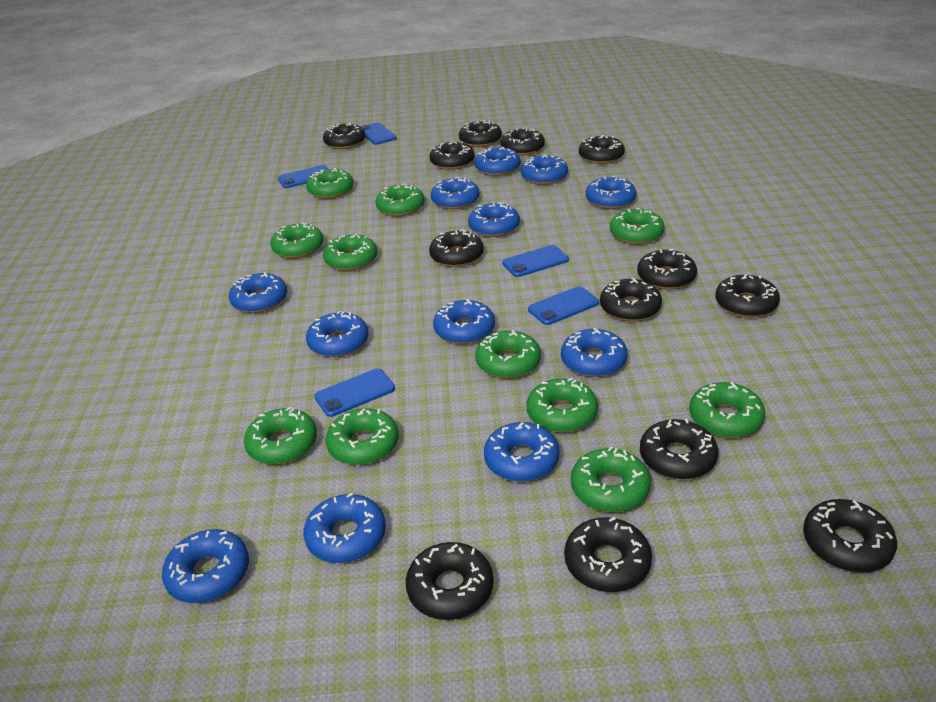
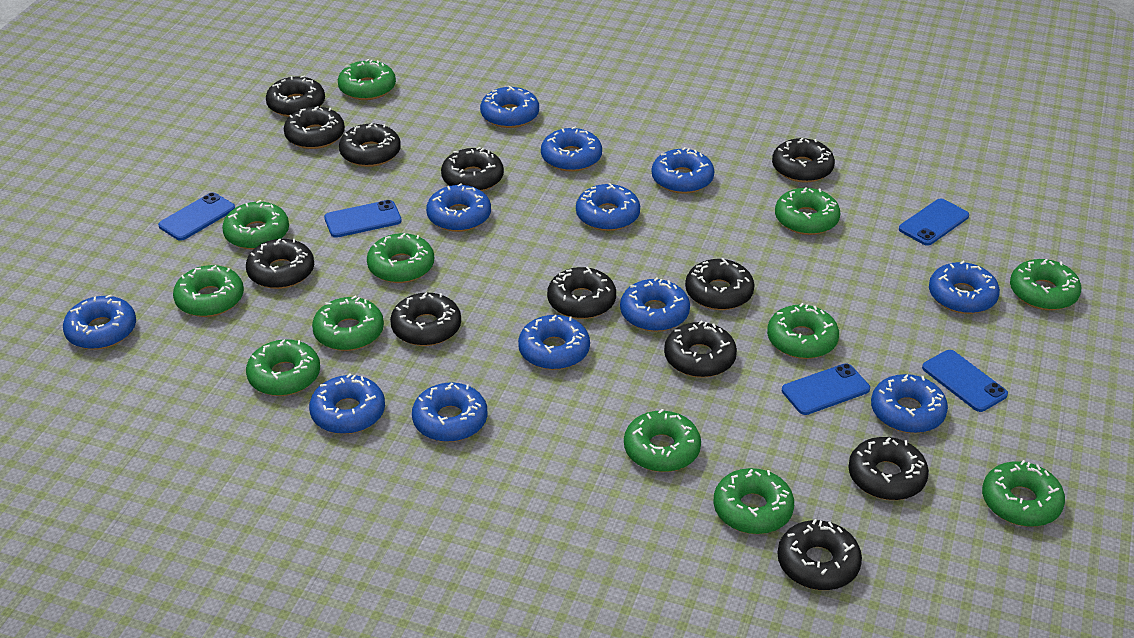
black donut: [323,123,365,149] [406,542,494,620] [429,229,484,267] [430,141,475,170] [459,120,502,147] [500,127,545,156] [564,517,652,592] [579,135,625,164] [600,278,662,322] [637,249,697,289] [640,419,718,480] [715,274,780,318] [803,499,897,573] = 13 -> [246,238,314,289] [266,75,325,117] [284,106,345,149] [339,123,401,167] [390,292,461,346] [441,147,504,191] [547,267,616,319] [664,320,737,378] [685,258,754,310] [772,138,835,183] [777,519,862,590] [848,437,929,500] = 12
green donut: [244,407,317,464] [270,222,323,258] [306,168,354,199] [323,234,377,271] [326,408,399,465] [375,183,425,216] [475,330,541,379] [527,378,598,433] [571,447,651,512] [610,208,664,244] [689,382,765,438] = 11 -> [173,265,244,317] [222,200,289,250] [246,339,320,396] [312,296,384,351] [338,59,396,100] [367,233,434,283] [624,409,701,472] [714,468,794,534] [767,303,839,359] [775,188,840,235] [982,460,1065,527] [1010,259,1081,310] = 12

